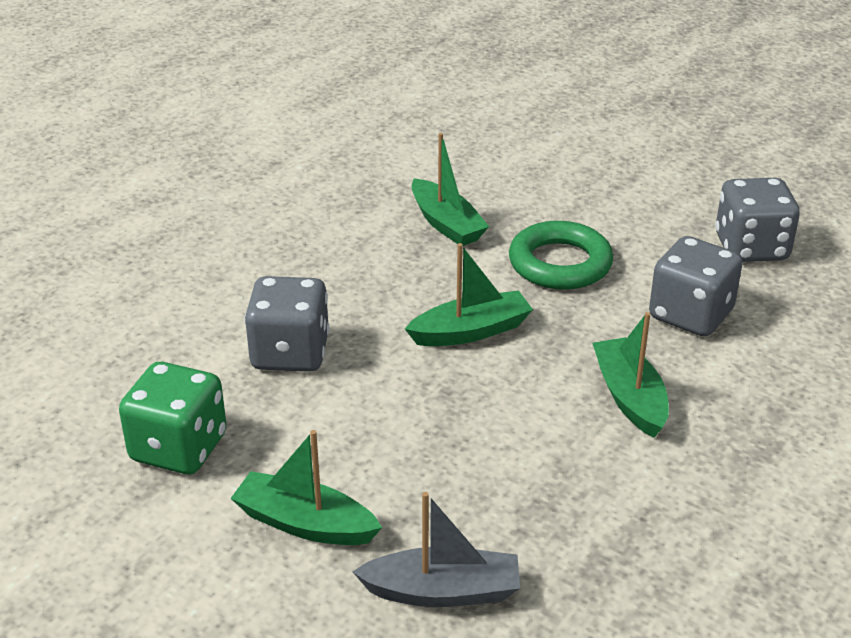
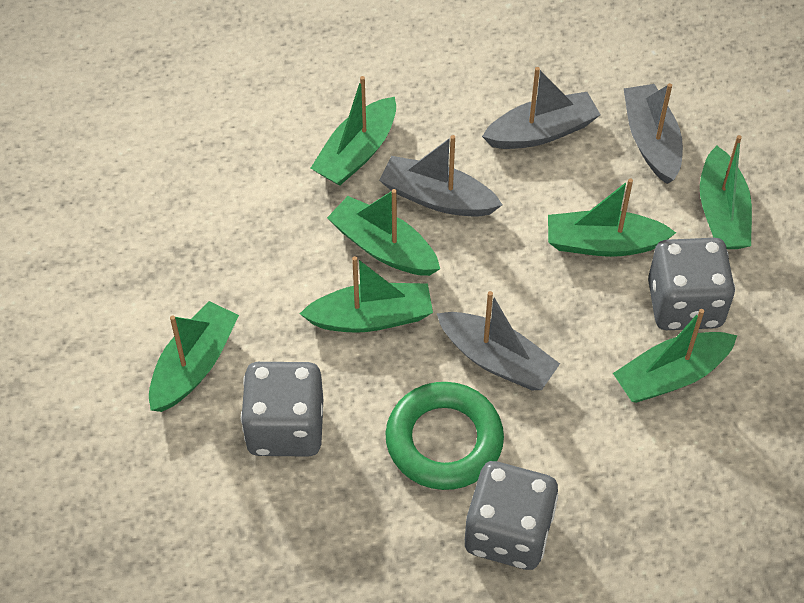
green boat: [231,430,382,545] [405,243,533,346] [412,133,489,246] [593,312,669,438] = 4 -> [149,301,239,412] [300,256,433,333] [311,76,396,186] [327,189,440,276] [548,178,676,257] [613,309,737,403] [700,135,752,249] = 7
green dice: [119,362,227,474] = 1 -> none = 0
grey boat: [352,492,520,607] = 1 -> [379,135,502,217] [436,291,560,390] [482,67,600,149] [624,83,683,184] = 4

